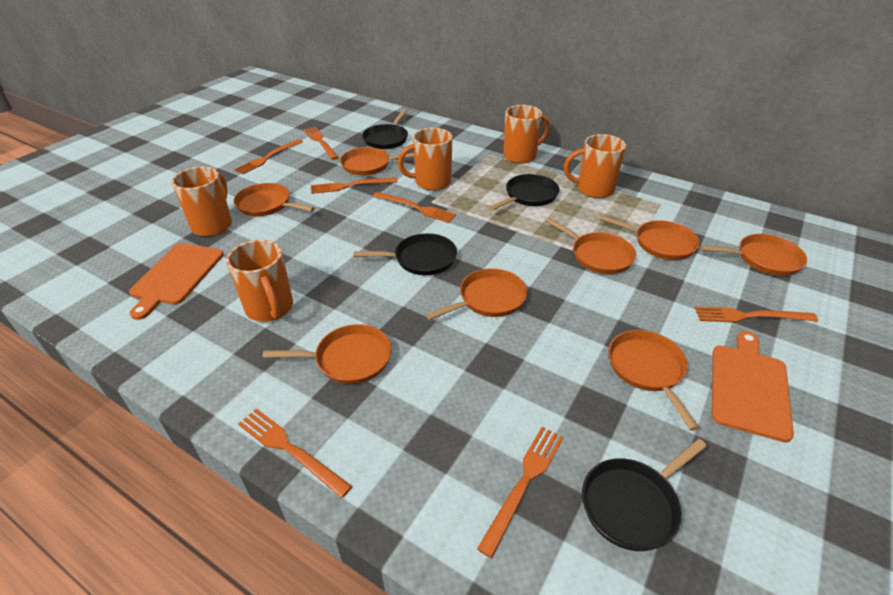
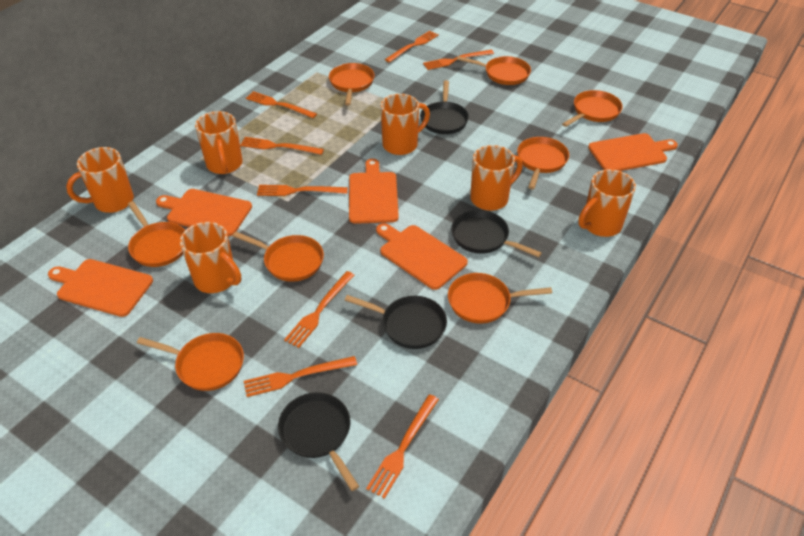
orange cutting board: [129,243,224,320] [712,331,794,442] = 2 -> [48,259,153,317] [156,189,252,236] [349,159,399,224] [376,223,468,290] [588,133,678,171] = 5
orange fork: [234,139,303,174] [238,408,352,498] [303,127,339,160] [311,177,398,194] [373,192,456,223] [477,427,564,558] [695,307,818,323] = 7 -> [240,137,324,155] [244,356,357,397] [246,91,317,118] [257,185,348,196] [284,271,354,348] [366,394,439,499] [385,31,439,63] [423,50,494,70] = 8
orange mug: [172,167,232,236] [226,240,293,322] [398,128,453,191] [503,105,550,164] [564,134,626,198] = 5 -> [66,147,134,213] [180,222,241,293] [195,111,242,174] [381,94,430,155] [470,145,523,211] [578,169,636,237] = 6

